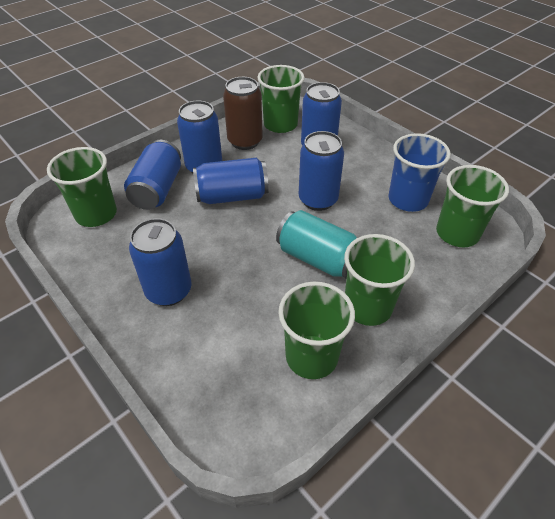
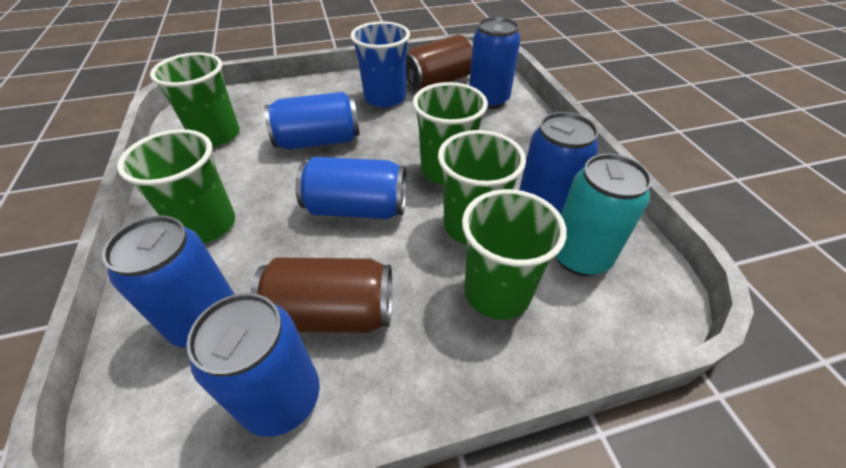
brown can: [223,77,263,150] = 1 -> [250,257,392,333] [406,34,473,91] = 2

